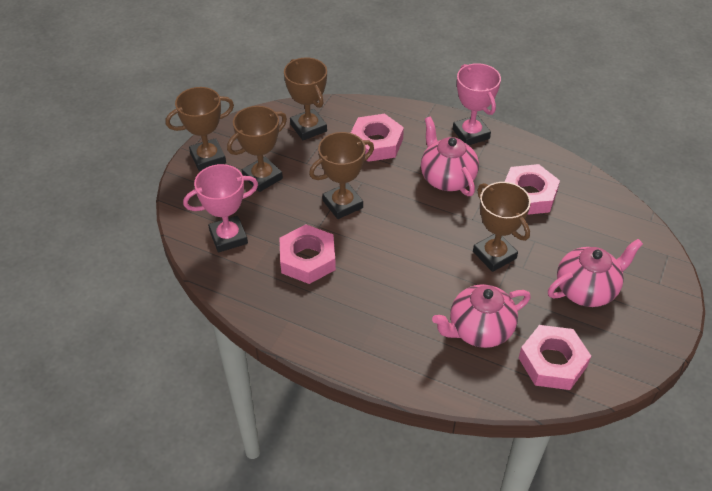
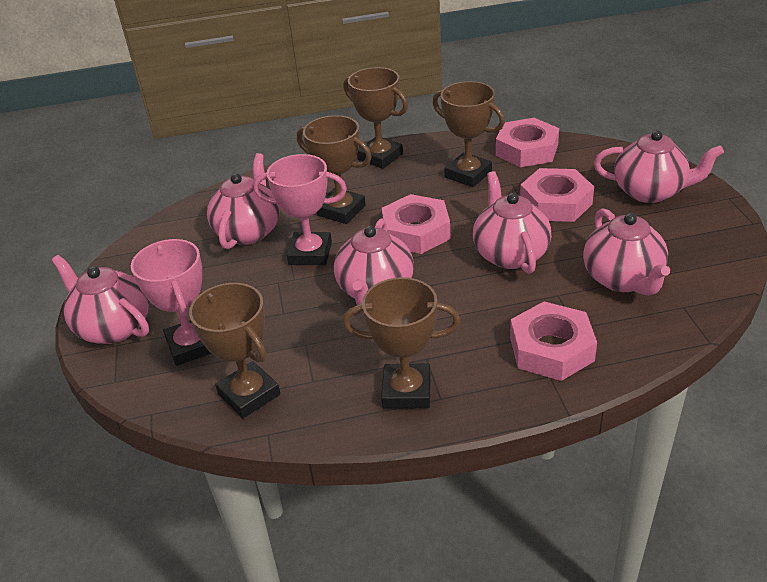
pink teapot: [421,116,479,196] [432,284,530,348] [548,239,643,307] = 3 -> [52,255,149,344] [207,153,280,249] [334,219,414,305] [473,171,551,274] [583,208,670,296] [594,130,724,203] = 6

